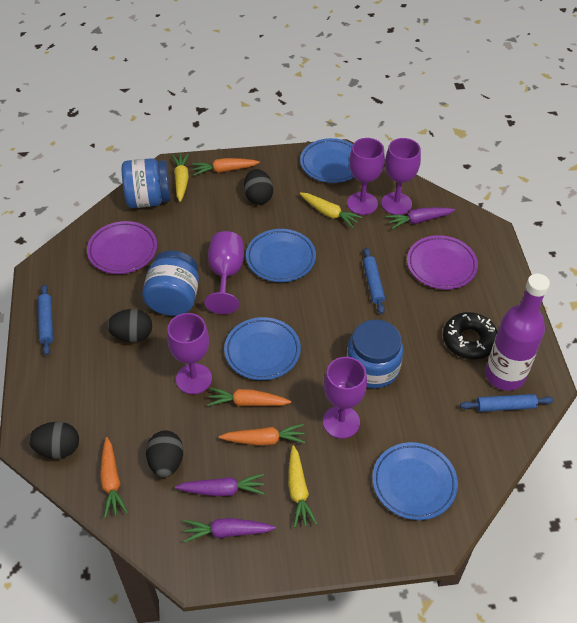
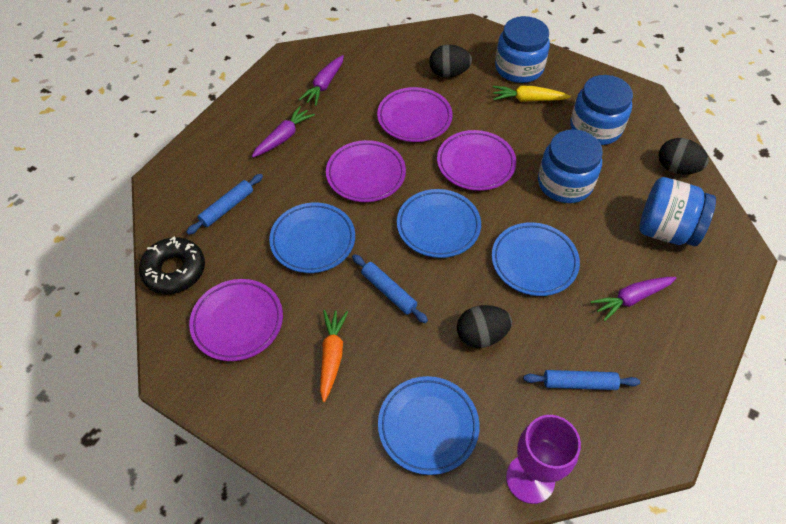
black egg: [29,422,79,459] [107,309,152,342] [146,430,183,477] [244,169,273,205] = 4 -> [429,45,472,77] [457,305,512,348] [658,138,709,175] = 3
blue jar: [122,158,171,208] [142,250,199,316] [347,319,403,388] = 3 -> [495,16,550,83] [538,129,603,203] [570,75,633,145] [639,177,716,246] = 4
orange carrot: [100,437,128,518] [192,158,260,176] [207,388,291,406] [219,424,305,446] = 4 -> [320,310,348,402] = 1
purple bottle: [485,273,550,391] = 1 -> none = 0
purple goblet: [167,313,212,394] [204,231,244,314] [323,357,367,439] [347,138,385,215] [381,138,421,215] = 5 -> [506,415,581,504] = 1
purple plate: [87,221,157,274] [407,235,478,290] = 2 -> [189,279,283,361] [326,140,406,202] [377,87,453,142] [437,130,516,191] = 4
yellow carrot: [172,153,189,202] [288,445,317,528] [299,192,362,228] = 3 -> [493,86,571,102] = 1

